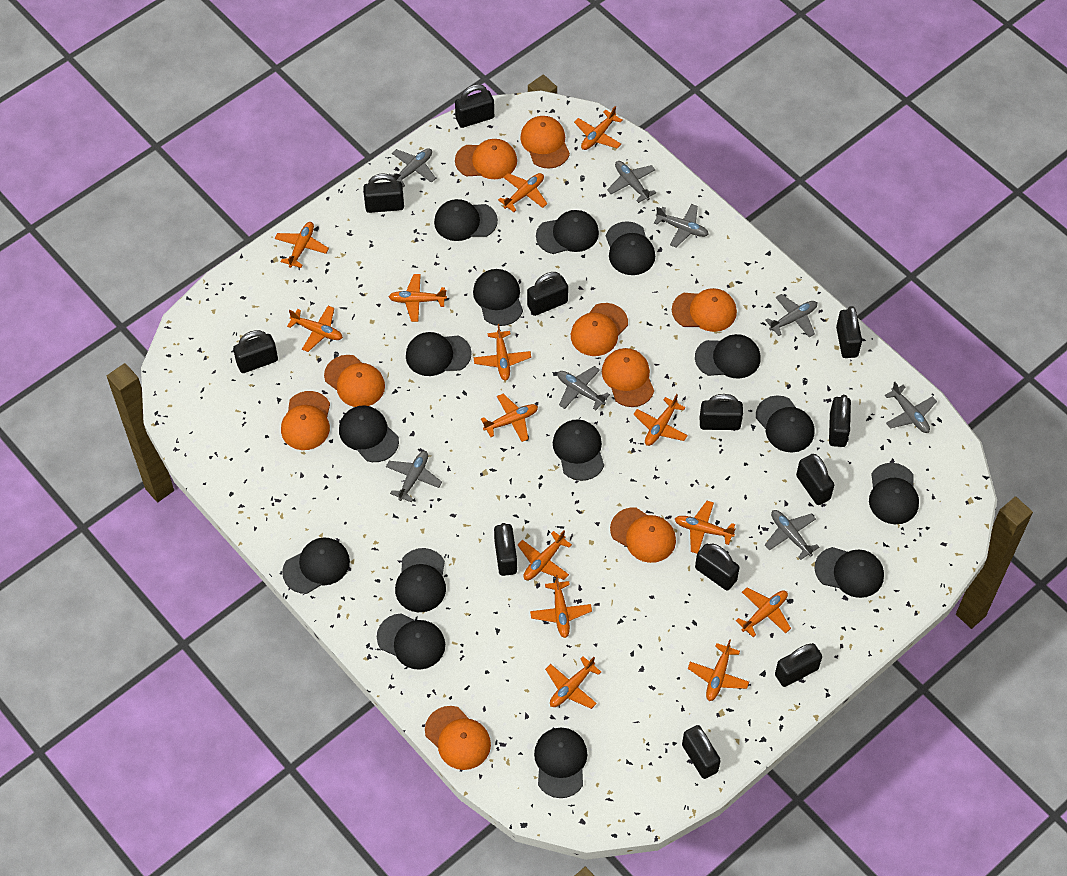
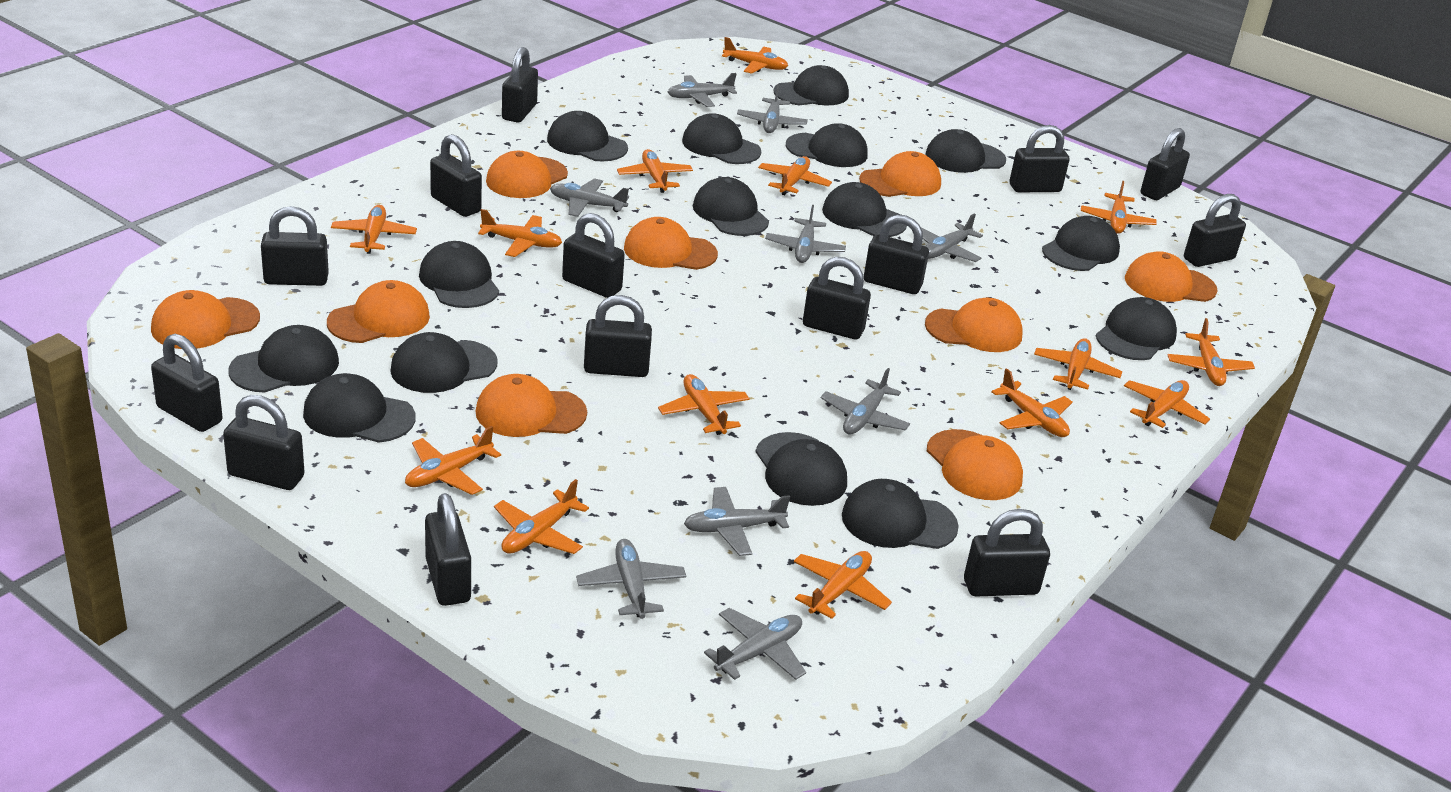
black padlock: [233,330,278,373] [363,173,404,213] [455,84,494,128] [494,523,517,576] [527,272,568,316] [682,725,721,779] [695,544,740,590] [700,394,743,430] [775,643,822,687] [796,454,834,505] [829,395,851,447] [836,306,862,358] = 12 -> [151,334,223,432] [223,395,304,490] [261,206,329,286] [425,493,471,606] [430,134,482,217] [502,47,538,123] [562,213,625,298] [584,295,652,377] [803,257,871,339] [864,215,929,294] [964,509,1050,597] [1009,125,1070,192] [1141,128,1190,200] [1184,194,1246,267] = 14
grey plane: [386,451,442,502] [389,148,436,187] [557,366,610,410] [607,161,656,203] [654,204,709,247] [765,294,817,337] [765,510,819,560] [885,382,937,433] = 8 -> [550,178,629,217] [576,539,686,619] [668,73,737,107] [684,487,790,556] [704,608,806,680] [737,85,808,133] [765,205,846,263] [821,368,910,435] [921,214,983,262] = 9

